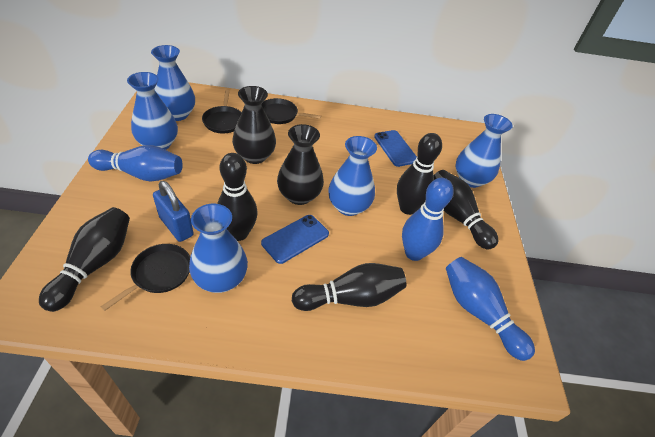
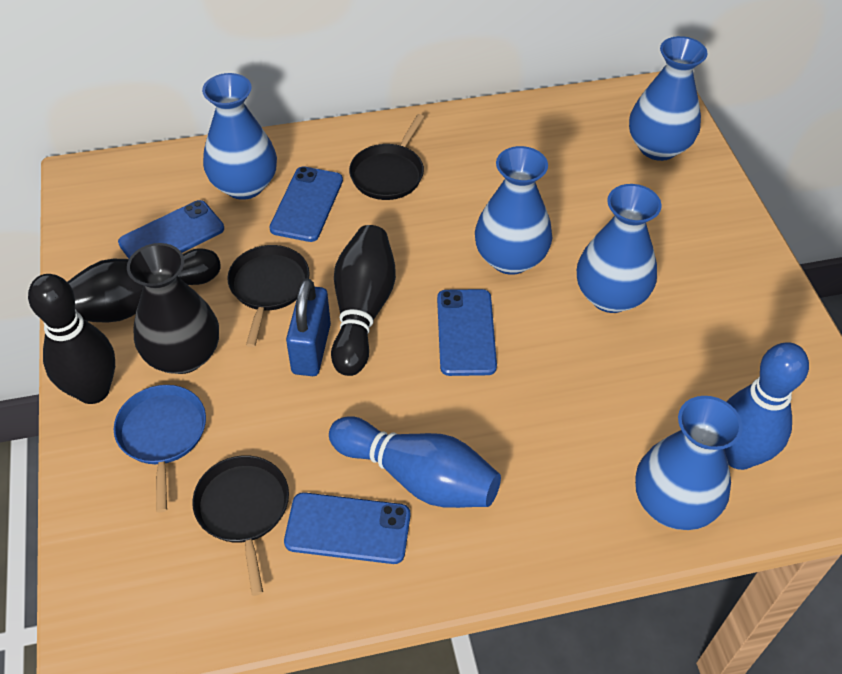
black bowling pin: [39,207,130,312] [217,153,258,241] [292,263,406,311] [397,133,442,215] [434,170,498,250] = 5 -> [28,274,115,404] [68,248,221,323] [331,225,396,376] = 3
black vase: [232,86,276,164] [277,124,324,205] = 2 -> [127,243,219,374] = 1
blue bowling pin: [88,145,183,182] [402,178,454,261] [446,257,535,361] = 3 -> [329,417,501,508] [724,342,809,470] = 2
blue pan: none = 0 -> [114,385,206,512] = 1
blue phone: [261,215,329,264] [374,130,417,167] = 2 -> [118,200,224,259] [270,167,343,242] [284,492,410,564] [437,289,497,376] = 4

